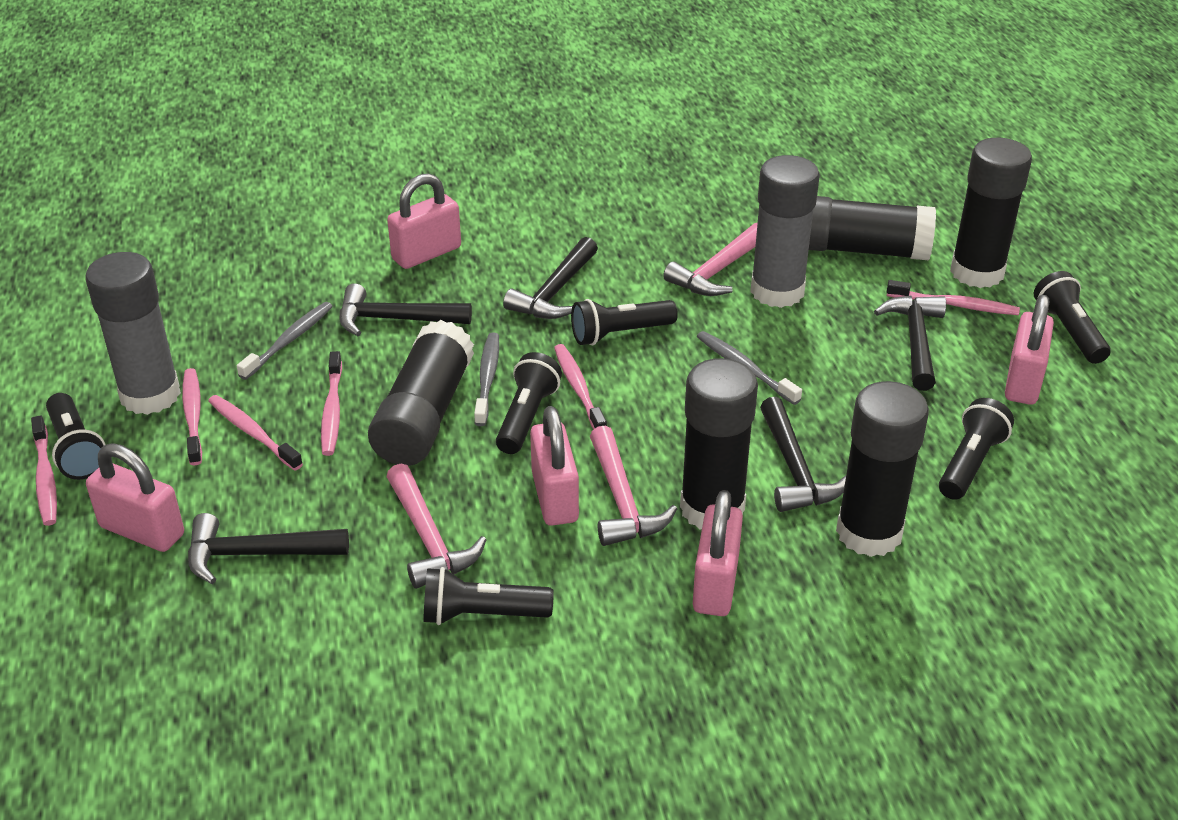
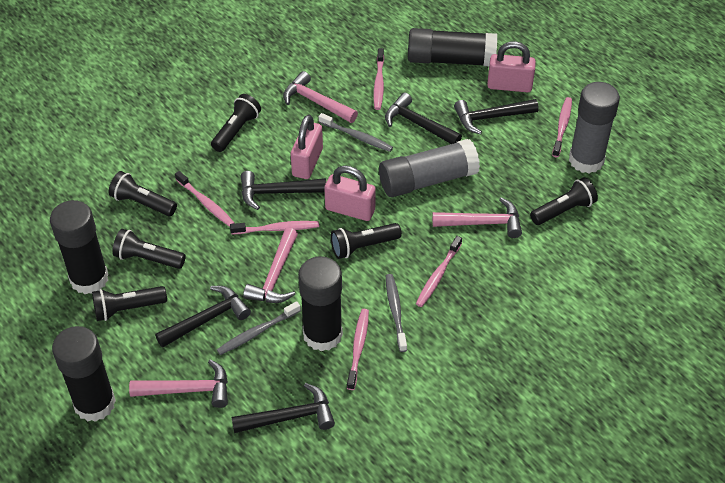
black glue stick: [368,320,474,466] [680,358,758,530] [809,196,936,260] [836,381,929,557] [950,138,1032,288] = 5 -> [50,200,109,294] [52,326,116,422] [298,256,343,352] [408,28,497,66] = 4
pink hammer: [386,464,486,589] [590,426,677,546] [663,222,758,296] = 3 -> [129,359,228,408] [243,228,298,303] [283,71,358,123] [432,197,522,238] = 4
pink padlock: [86,443,184,552] [387,173,461,269] [530,406,579,526] [693,490,743,616] [1005,295,1054,405] = 5 -> [291,115,323,179] [324,166,376,221] [487,41,536,92] = 3

